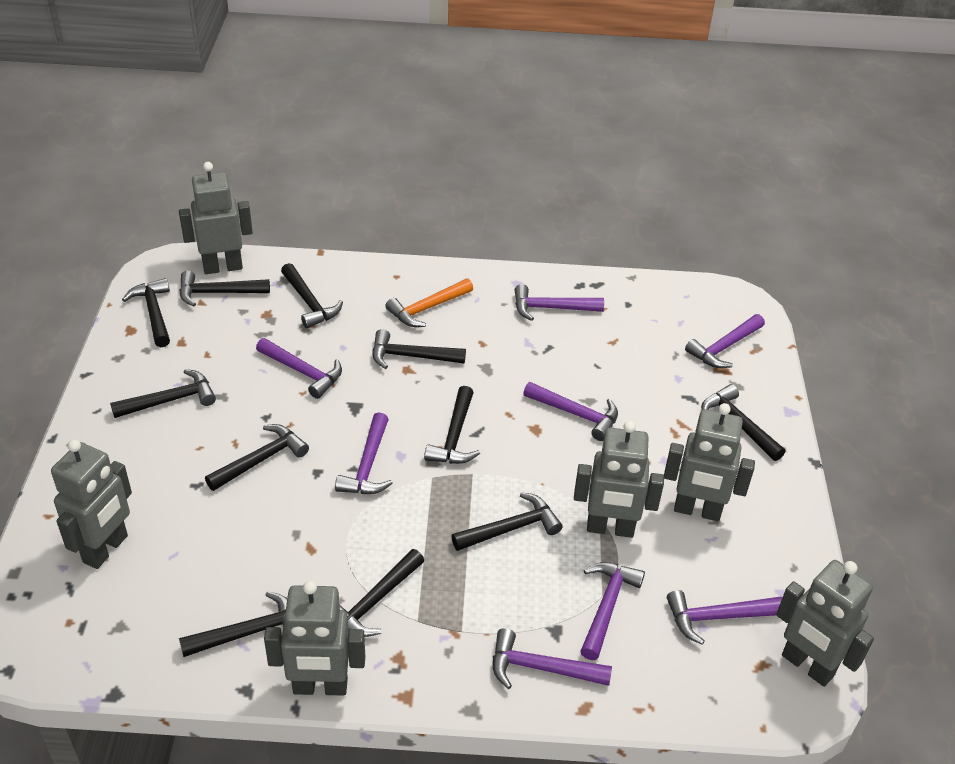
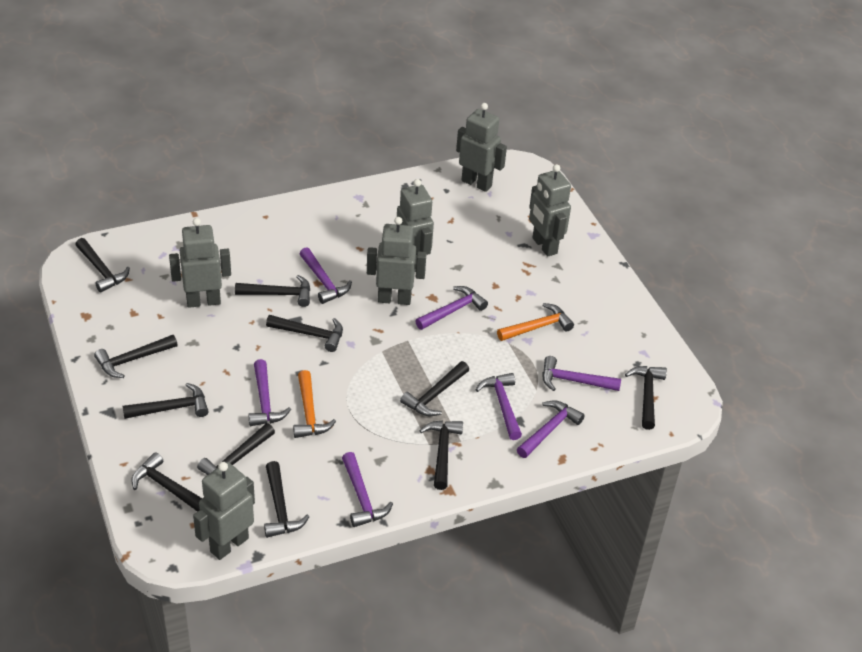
orange hammer: [386,278,473,327] = 1 -> [293,370,336,438] [497,303,574,341] = 2
purple hammer: [256,338,342,399] [335,412,393,494] [493,628,612,689] [515,284,604,321] [523,382,618,441] [580,562,645,660] [667,590,782,645] [685,314,765,368] = 8 -> [248,359,291,426] [300,247,352,304] [342,452,393,527] [415,286,488,330] [476,373,522,440] [517,400,585,458] [542,356,621,391] = 7

